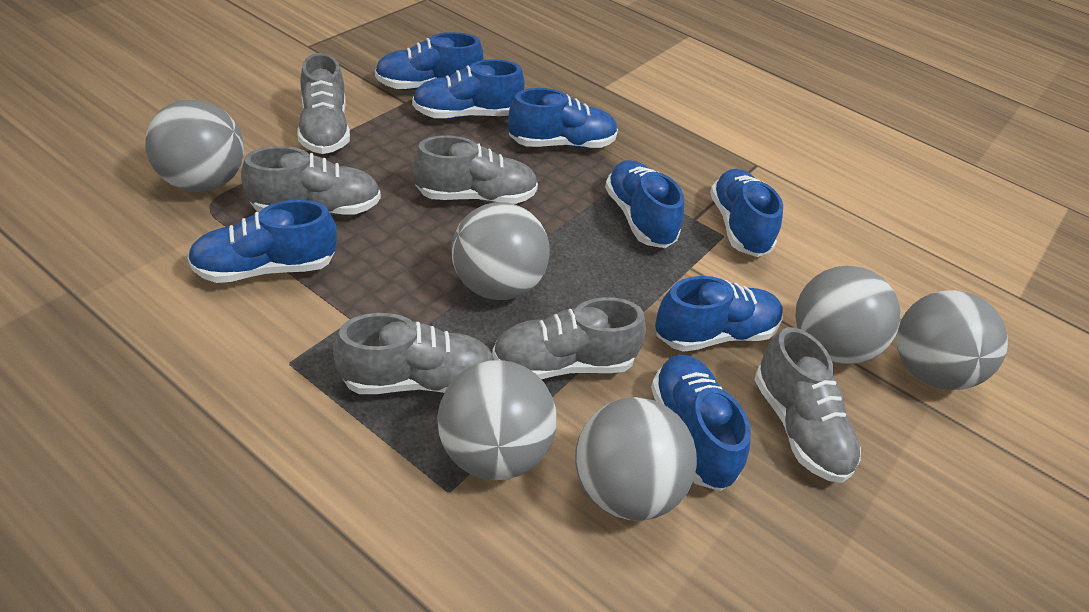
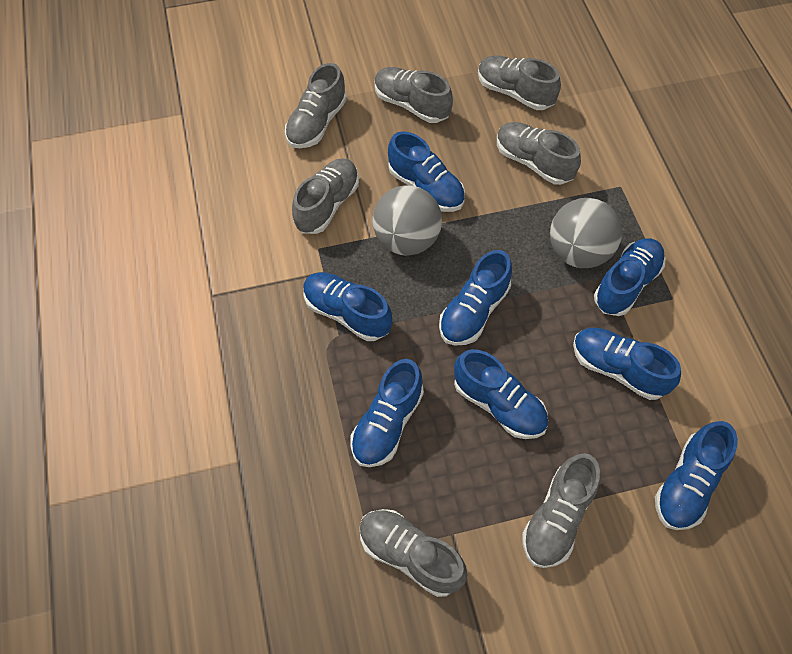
grey ball: [145,100,244,192] [437,360,557,480] [452,202,550,300] [575,397,697,521] [795,266,901,365] [896,290,1008,390] = 6 -> [372,185,442,256] [550,198,622,268] = 2
grey shoe: [241,146,381,215] [297,53,350,154] [333,313,494,394] [413,135,538,204] [492,297,646,379] [754,327,861,483] = 6 -> [285,63,347,148] [292,159,359,234] [360,509,467,597] [375,67,453,123] [478,55,561,110] [497,122,581,185] [522,453,600,568] = 7

